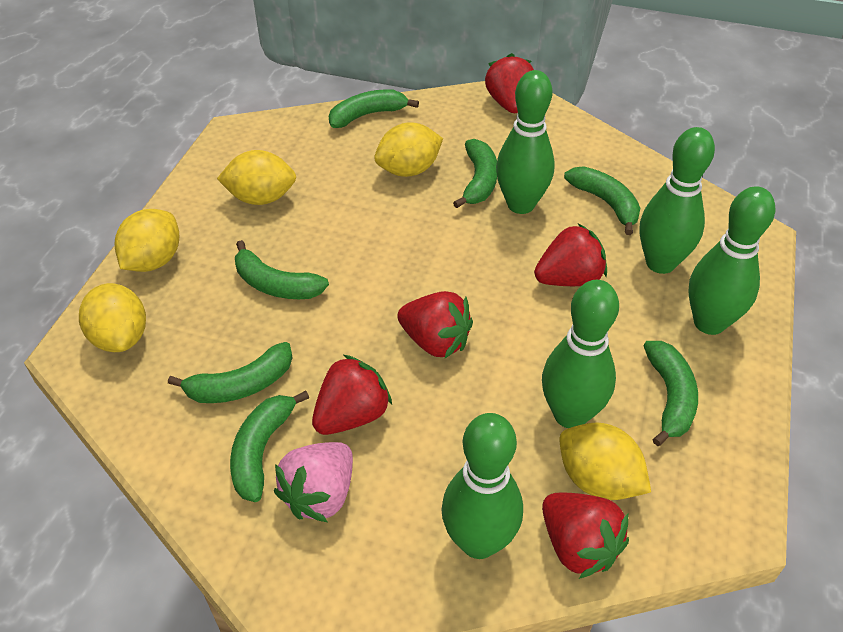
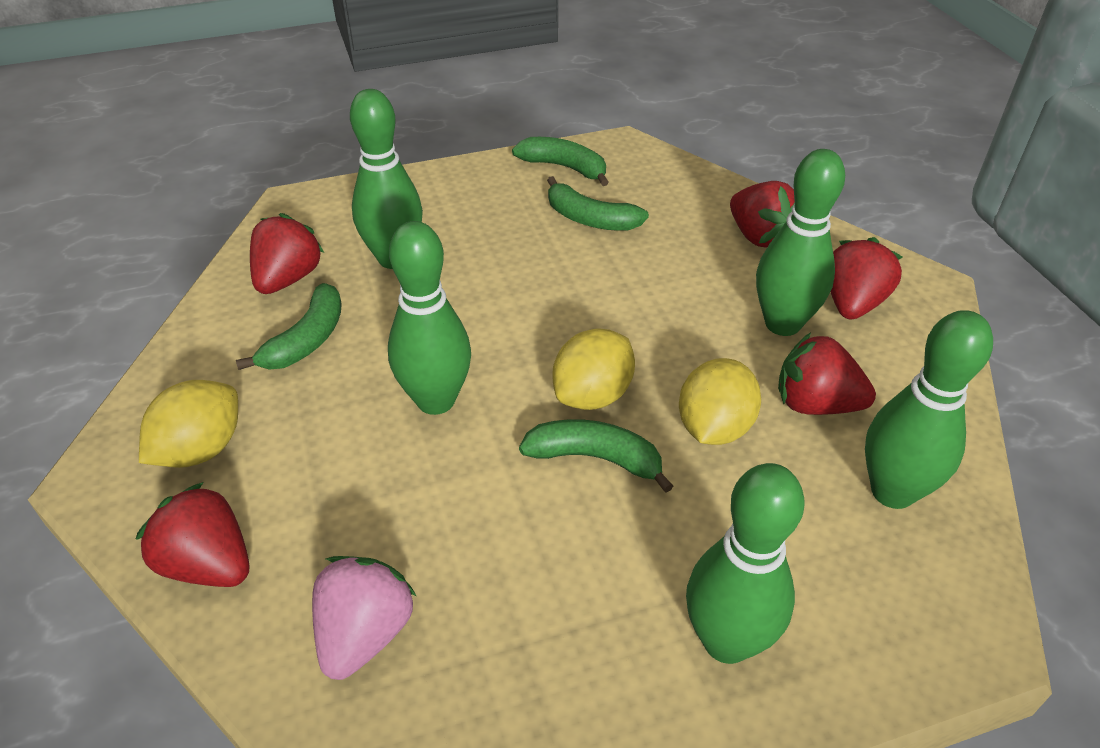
green banana: [168,342,293,403] [230,390,309,502] [235,240,329,299] [329,89,419,128] [453,139,497,208] [564,166,640,235] [643,341,698,446] = 7 -> [236,283,342,370] [512,137,609,186] [519,419,673,493] [547,176,649,231] = 4
yellow lemon: [79,283,146,352] [115,209,179,272] [217,150,296,205] [374,122,443,177] [559,422,651,500] = 5 -> [139,380,238,468] [552,328,635,410] [679,358,761,445] = 3

